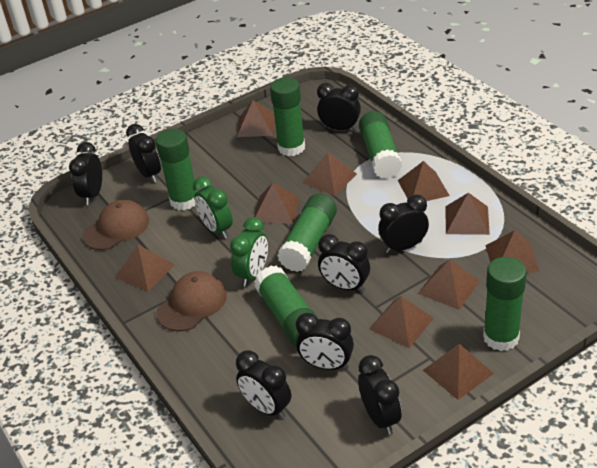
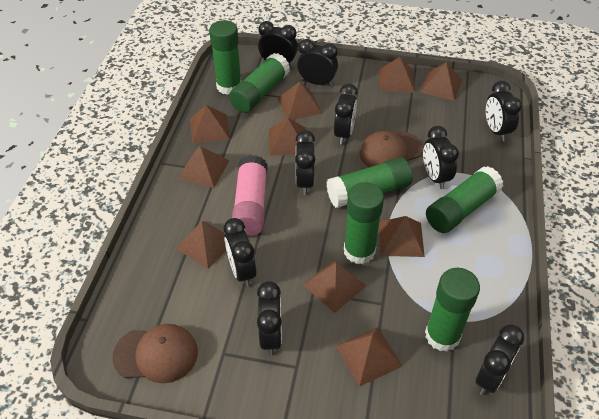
black clock: [69,142,102,205] [126,124,161,183] [236,350,291,419] [296,313,354,370] [317,83,361,131] [318,234,370,292] [358,355,402,435] [378,195,429,253] = 8 -> [224,218,256,287] [257,281,282,356] [258,21,298,67] [295,130,315,195] [297,39,338,86] [334,84,358,144] [423,126,459,189] [475,325,524,395] [486,81,522,141] = 9
green clock: [193,176,233,239] [230,217,268,287] = 2 -> none = 0
pink glue stick: none = 0 -> [232,155,268,236] = 1

